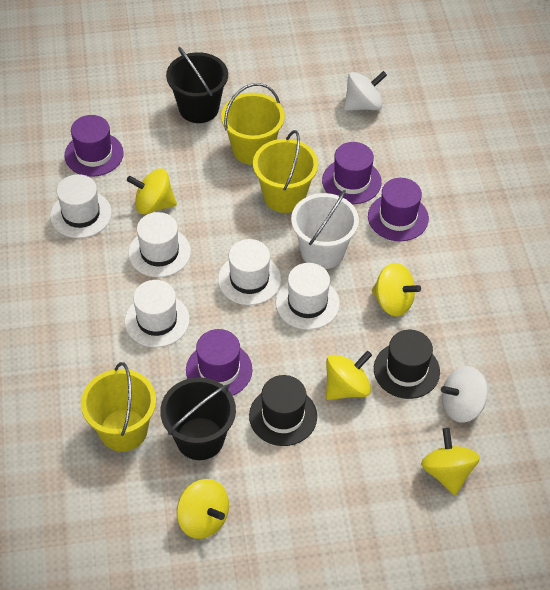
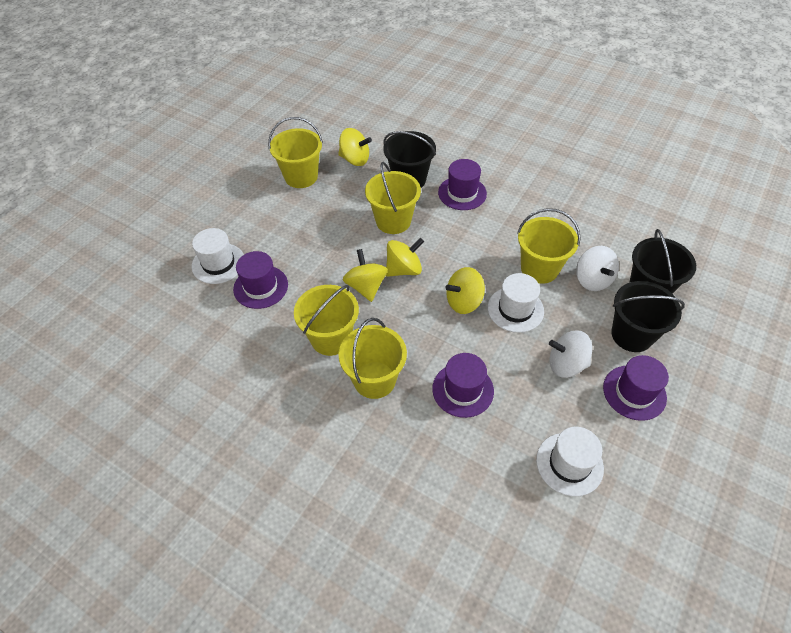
black bucket: [160,377,236,460] [166,47,228,123] = 2 -> [383,131,436,188] [611,281,685,352] [629,229,696,294] = 3
black hat: [249,375,317,446] [374,330,440,399] = 2 -> none = 0
white bucket: [291,190,359,269] = 1 -> none = 0
white hat: [50,174,112,238] [125,280,190,347] [128,212,191,277] [218,239,281,305] [276,263,340,330] = 5 -> [192,228,244,284] [488,273,544,333] [536,427,604,497] = 3
yellow bucket: [81,362,156,452] [221,83,285,165] [253,130,318,213] = 3 -> [268,117,323,188] [294,285,359,356] [338,318,407,399] [365,162,421,234] [517,208,581,284] = 5
yellow spinning top: [127,169,177,214] [177,479,229,539] [326,351,372,400] [372,263,421,316] [421,428,480,495] = 5 -> [338,128,372,166] [343,249,388,302] [386,238,424,277] [445,267,485,314] = 4

